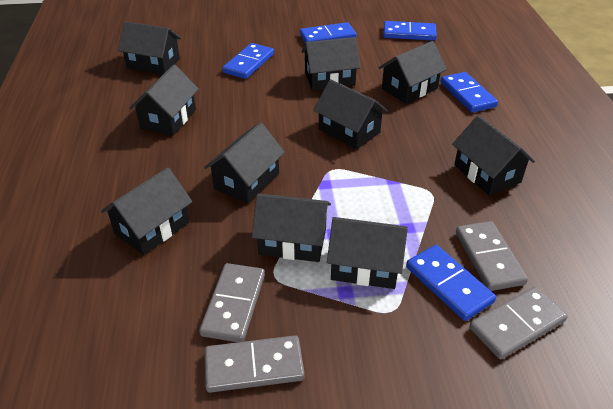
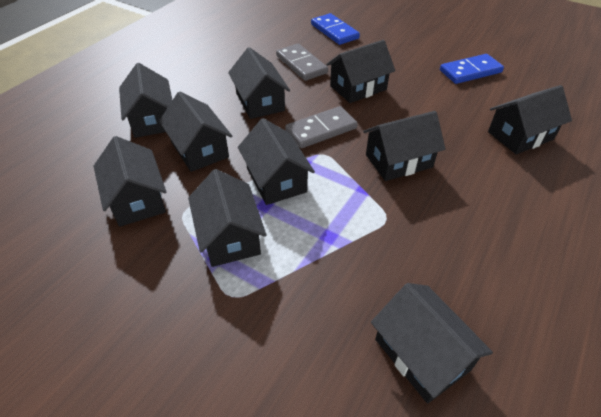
blue domino: [222,43,274,79] [300,22,357,43] [383,21,437,41] [406,245,496,321] [441,72,498,113] = 5 -> [311,13,360,45] [440,54,504,84] = 2
grey domino: [199,263,265,342] [204,335,305,393] [456,221,528,291] [470,287,568,359] = 4 -> [276,44,328,81] [285,106,358,148] = 2

